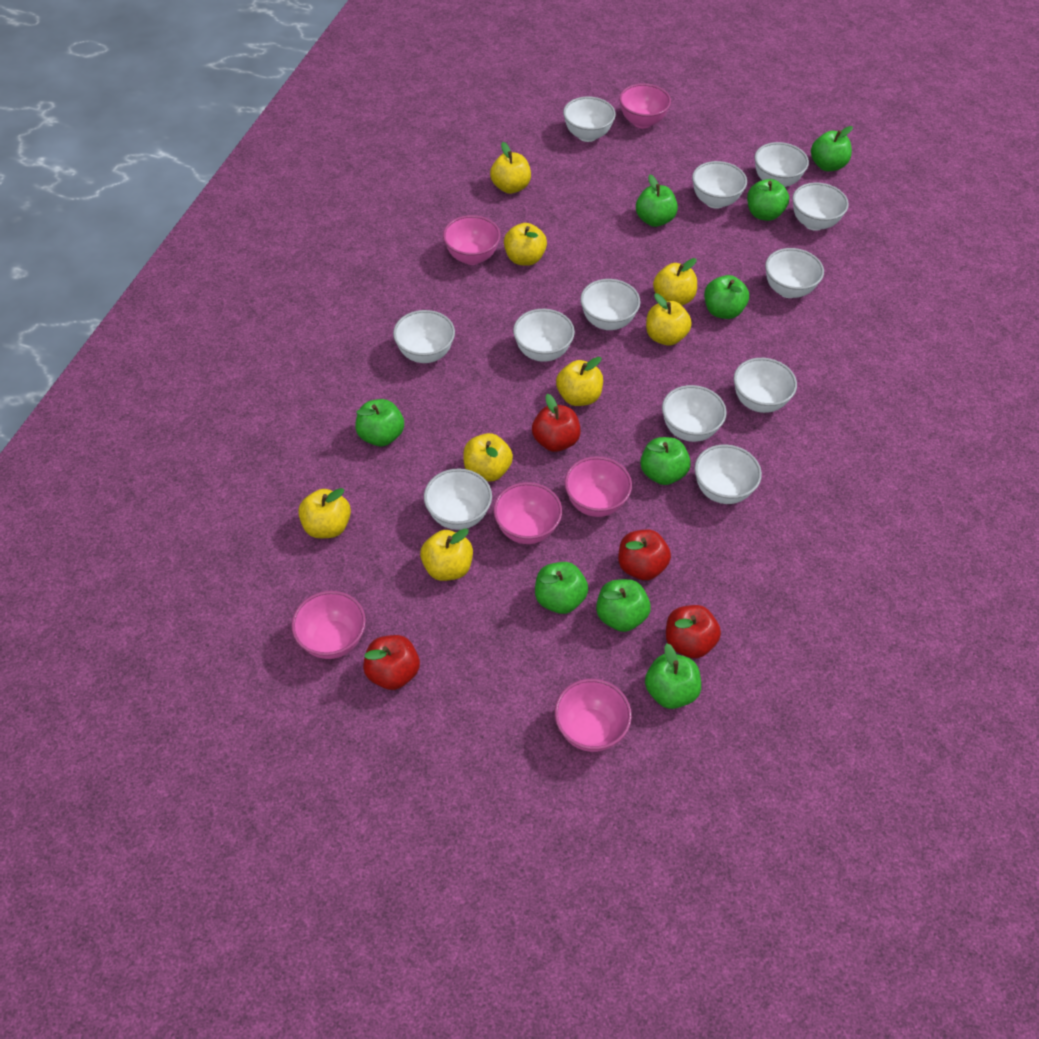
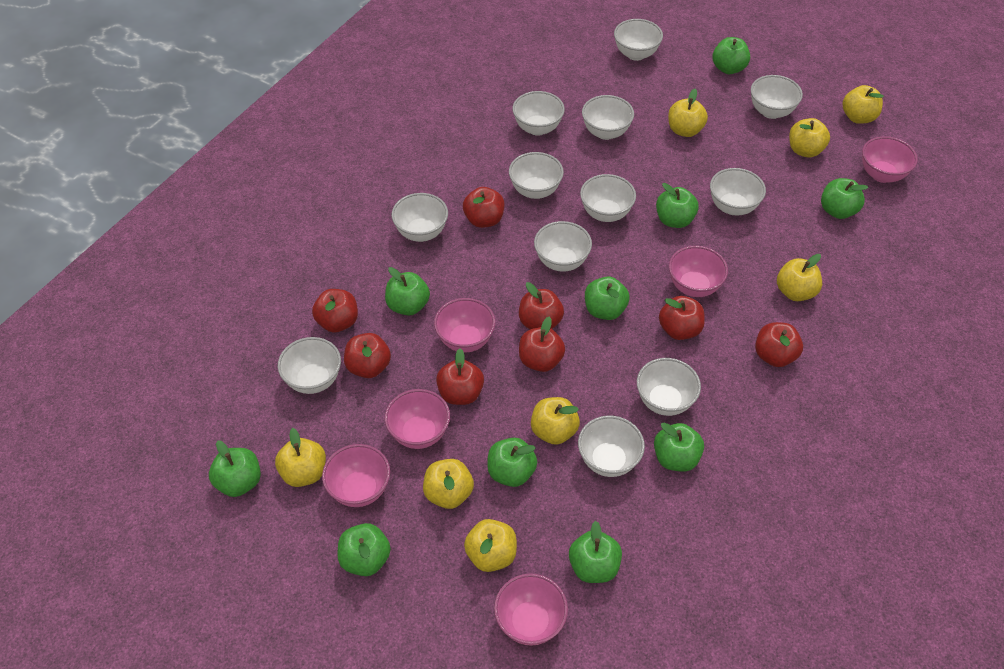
green apple: [355,399,404,446] [535,562,588,614] [596,579,651,632] [636,175,678,227] [640,437,691,485] [645,643,701,709] [704,275,749,319] [747,179,789,221] [811,126,853,171] = 9 -> [209,440,261,497] [337,523,391,576] [385,267,430,316] [487,438,537,487] [569,521,622,583] [585,276,630,320] [654,422,704,472] [656,183,699,228] [712,37,750,74] [821,178,869,219] = 10
red apple: [363,635,420,690] [532,394,581,452] [618,530,671,580] [666,605,721,658] = 4 -> [312,289,358,333] [344,333,391,378] [436,348,484,405] [463,187,504,228] [519,282,564,329] [519,317,565,372] [659,296,705,340] [755,322,803,367] = 8

